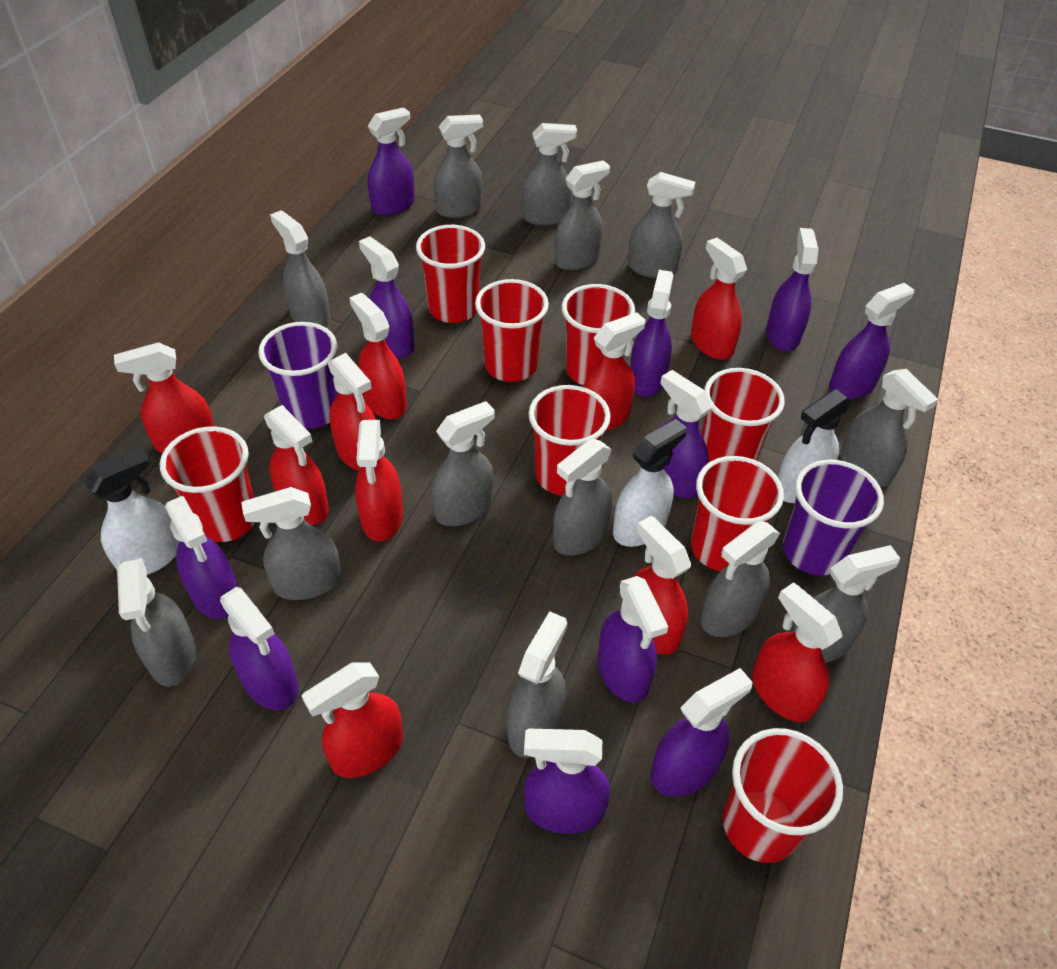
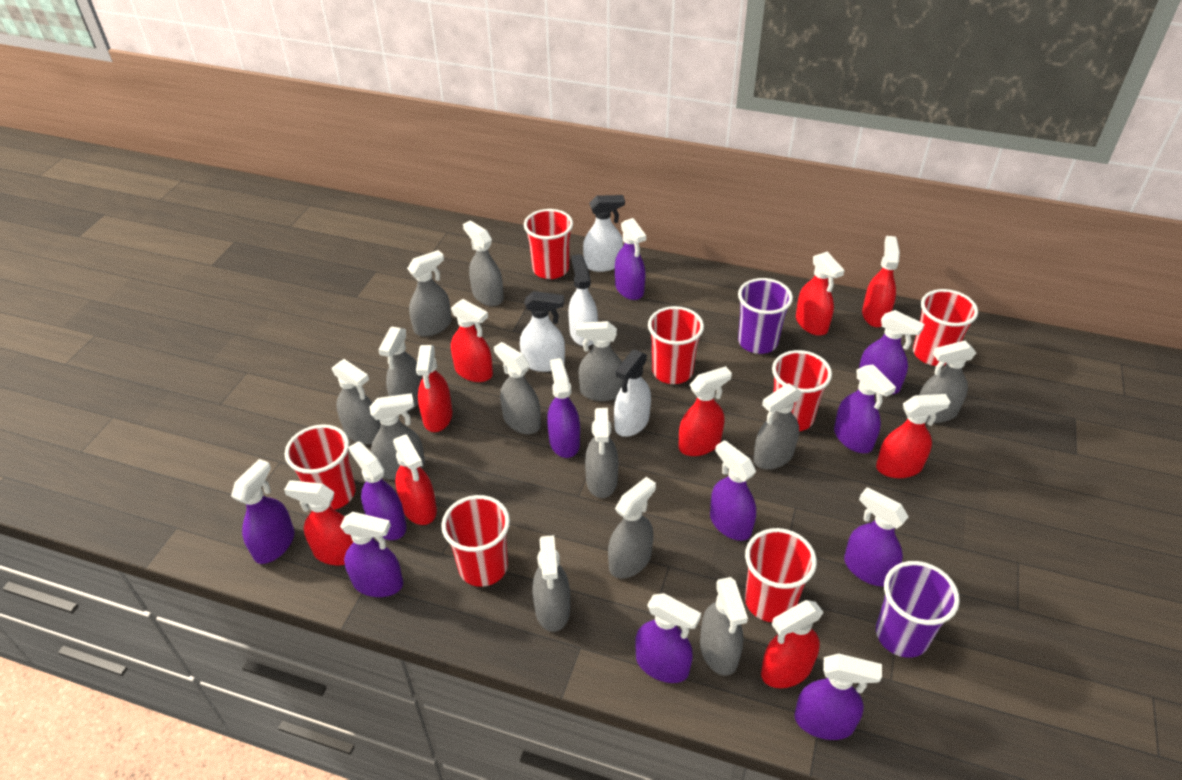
red cup: [160,426,255,542] [416,225,485,323] [475,279,549,382] [528,385,611,496] [562,284,635,385] [691,456,784,571] [702,368,785,462] [723,728,843,863] = 8 -> [285,424,356,510] [441,495,510,587] [524,209,573,279] [648,306,704,384] [745,528,817,622] [772,350,832,431] [913,289,978,366] = 7
red spray bottle: [114,342,214,453] [264,405,329,525] [302,662,403,778] [328,353,381,471] [349,293,407,419] [355,420,403,542] [583,312,646,432] [633,516,691,655] [691,238,747,360] [752,583,842,722] = 10 -> [284,480,353,565] [393,434,437,525] [416,345,452,432] [451,299,493,382] [679,366,732,456] [761,600,824,688] [796,252,845,336] [862,236,900,327] [876,394,950,478] = 9
white spray bottle: [84,446,180,575] [613,419,687,547] [778,389,852,503] = 3 -> [520,291,565,372] [568,254,598,346] [583,195,625,272] [614,350,651,437] = 4

